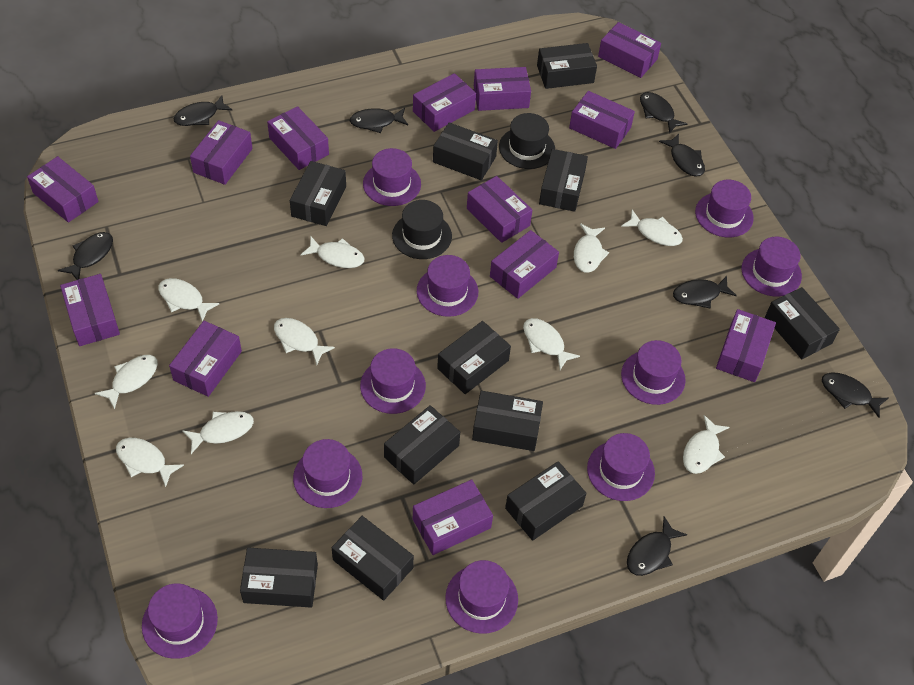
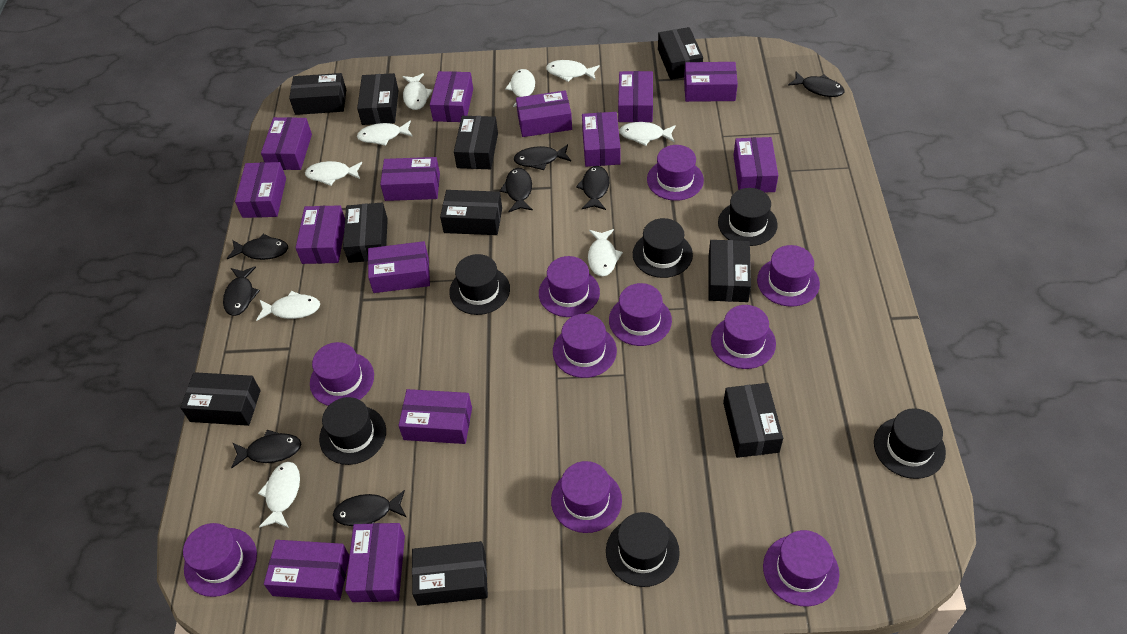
black box: [240,548,318,608] [290,161,346,226] [332,516,414,601] [384,405,460,485] [433,122,498,180] [437,321,511,394] [472,391,543,451] [505,461,587,541] [537,43,597,89] [539,149,588,212] [765,287,840,359] = 11 -> [180,372,261,426] [289,73,346,115] [343,202,388,263] [357,73,399,125] [412,541,488,606] [440,190,502,235] [454,116,498,169] [658,27,703,80] [709,240,751,302] [723,383,783,458] = 10
black hat: [392,200,452,259] [499,113,555,169] = 2 -> [319,397,386,465] [449,254,510,315] [606,512,680,587] [633,218,693,278] [718,188,777,246] [874,408,946,479] = 6
purple box: [27,156,99,222] [60,274,120,346] [169,321,242,397] [190,120,253,185] [267,106,329,170] [413,73,476,132] [413,479,493,555] [467,176,532,243] [474,67,531,111] [490,230,559,299] [569,91,635,149] [598,22,661,78] [716,309,776,382] = 13 -> [235,162,286,218] [261,117,312,170] [264,540,350,600] [296,205,345,264] [345,523,405,602] [368,241,430,293] [380,157,440,201] [398,389,472,444] [430,71,473,122] [516,90,572,137] [582,112,621,167] [618,71,653,122] [684,62,738,102] [733,137,778,192] = 14
white fish: [95,355,158,409] [116,438,184,487] [158,278,220,322] [182,411,254,454] [274,318,335,365] [301,237,365,268] [523,318,580,370] [574,224,609,273] [621,210,683,246] [683,415,730,474] = 10 -> [256,291,320,321] [258,462,300,528] [305,161,362,186] [357,120,413,146] [402,73,433,110] [505,69,535,107] [546,60,600,82] [588,229,623,276] [619,122,676,146] = 9

